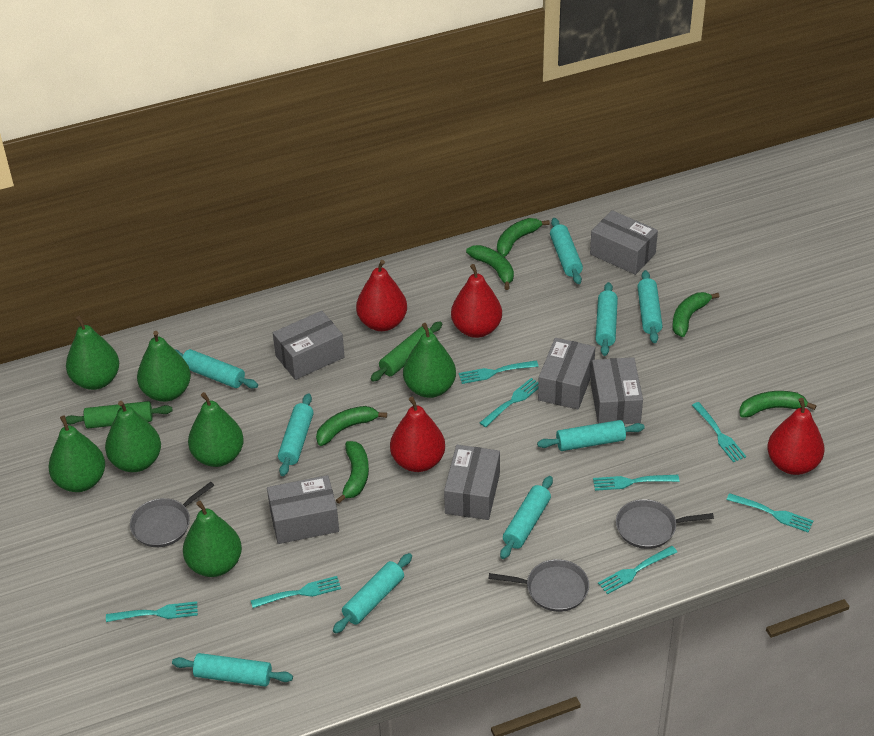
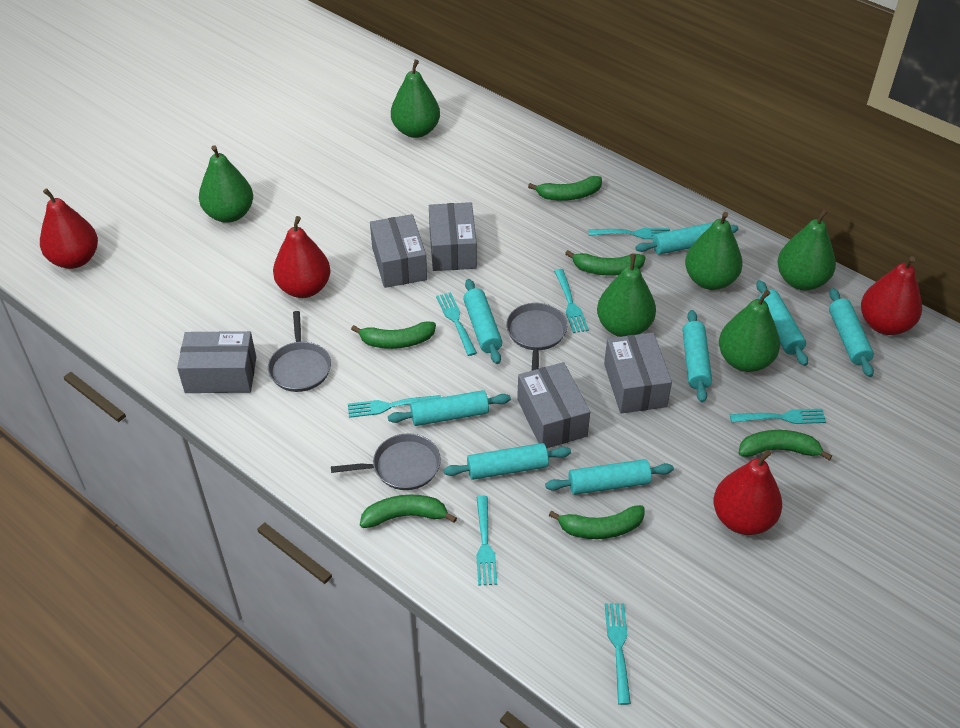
green pear: [48,416,105,492] [66,316,119,390] [105,401,161,472] [137,331,191,402] [183,501,242,577] [188,392,244,467] [403,323,456,398] = 7 -> [199,145,253,223] [391,60,440,138] [597,253,656,337] [685,212,743,290] [719,290,780,372] [777,209,836,290] = 6
green rolling pin: [66,401,173,429] [370,321,442,382] = 2 -> none = 0
grey box: [267,475,339,544] [273,311,344,380] [444,445,500,520] [538,338,595,409] [590,210,658,275] [591,357,643,424] = 6 -> [177,331,256,393] [370,214,427,288] [429,202,477,271] [517,362,590,448] [604,333,672,414] = 5
turquoise fork: [106,601,198,622] [251,576,341,608] [458,361,539,384] [480,378,539,427] [593,475,679,491] [598,546,677,594] [692,402,746,462] [727,493,813,532] = 8 -> [348,395,441,418] [436,292,477,356] [476,496,497,586] [554,269,589,333] [588,228,670,239] [605,603,631,705] [730,409,826,424] = 7
turquoise rolling pin: [172,653,293,687] [175,349,258,388] [278,393,314,476] [333,553,412,634] [500,476,553,559] [537,420,645,451] [550,218,583,284] [595,282,618,356] [637,270,663,343] = 9 -> [388,390,511,426] [444,443,571,480] [463,279,502,364] [545,459,674,495] [635,222,739,255] [683,310,712,403] [756,280,808,366] [829,288,874,377] = 8

